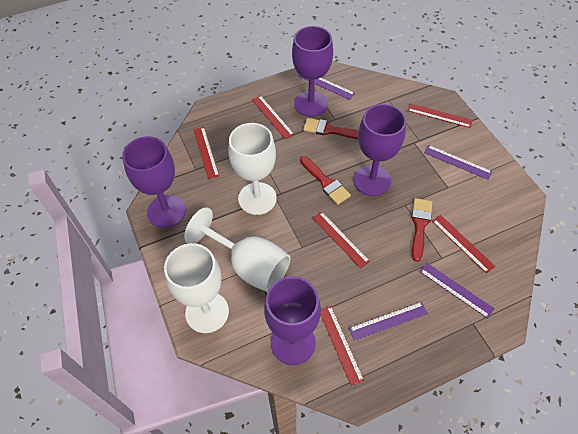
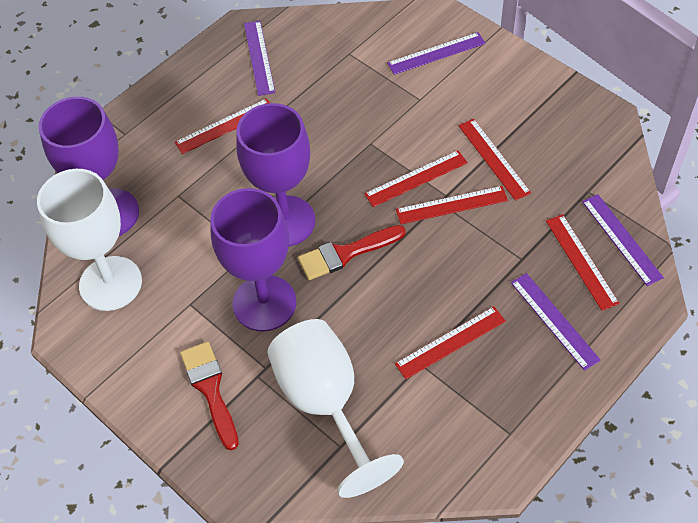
purple goblet: [122,136,186,228] [264,276,321,365] [292,26,333,117] [354,104,406,196] = 4 -> [39,97,139,236] [210,188,296,331] [236,103,315,247] = 3
red brush: [300,156,351,205] [303,118,359,139] [411,198,433,262] = 3 -> [180,341,239,450] [298,225,406,280] = 2
white goblet: [164,243,229,333] [184,207,290,292] [228,123,277,215] = 3 -> [37,169,142,311] [267,319,404,498] = 2

